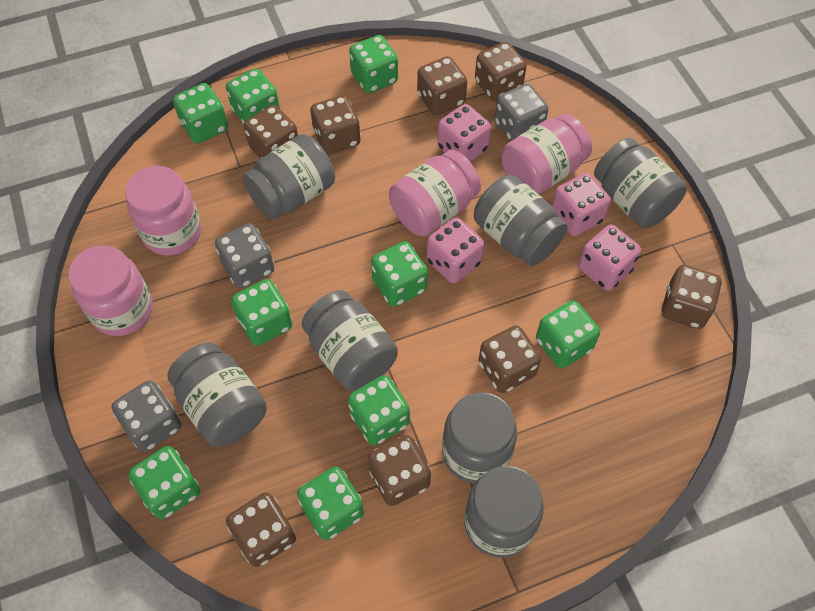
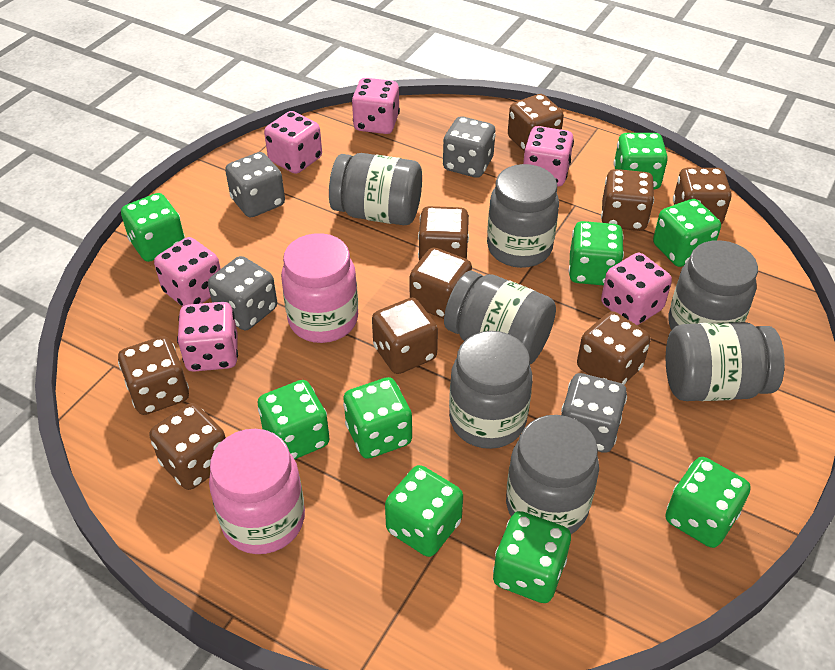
brown dice: [226,492,296,567] [244,105,298,159] [310,95,361,155] [368,435,431,506] [417,56,467,115] [475,42,527,101] [479,325,541,393] [661,265,722,329] = 8 -> [118,336,189,415] [149,403,226,490] [372,298,438,374] [409,247,472,319] [418,206,469,261] [508,94,564,152] [577,311,651,385] [601,169,654,231] [673,168,732,225] = 9
grey dice: [112,381,181,452] [215,223,274,288] [495,84,548,142] = 3 -> [208,256,277,330] [225,152,285,218] [443,116,496,178] [561,373,627,453] = 4
pink dice: [426,218,484,283] [437,104,491,162] [552,173,611,236] [578,225,641,291] = 4 -> [154,237,221,307] [177,302,238,372] [264,111,322,174] [352,78,400,134] [523,126,574,186] [601,253,672,325] = 6
pink jar: [68,245,153,336] [125,166,201,256] [389,150,481,236] [501,114,592,194] = 4 -> [209,429,305,554] [281,233,358,343] = 2

